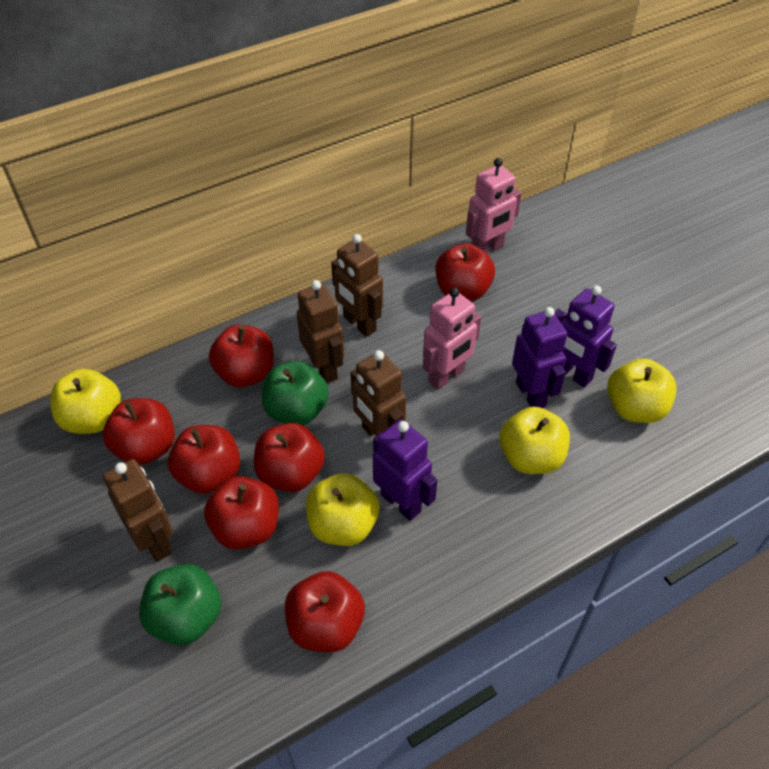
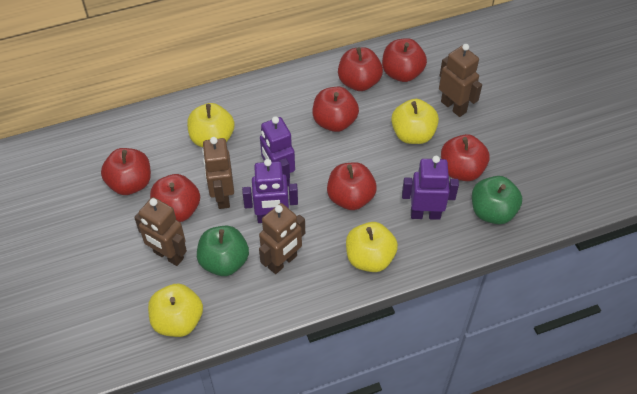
pink robot: [423,288,481,389] [466,158,522,254] = 2 -> none = 0

